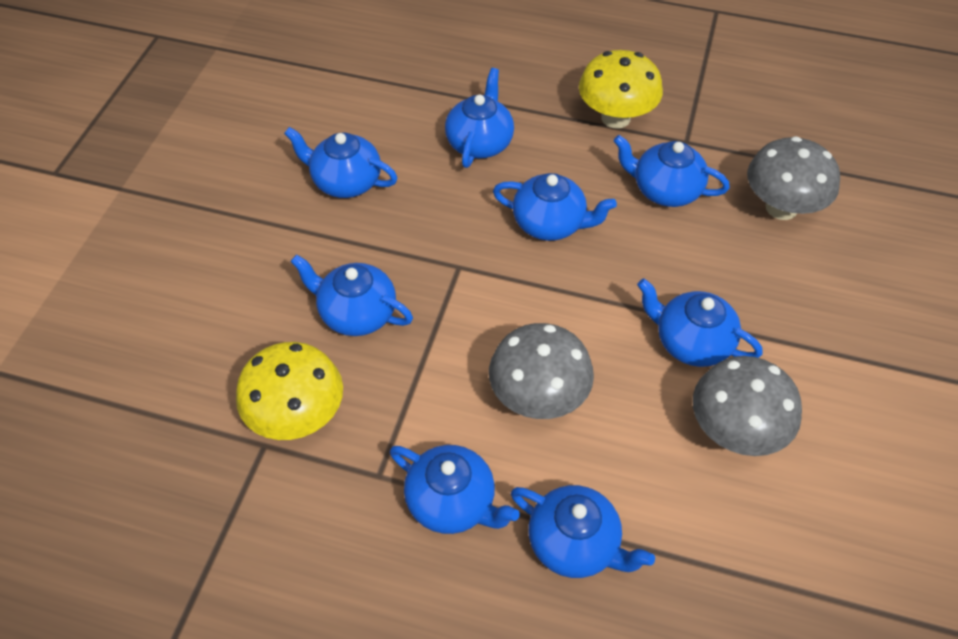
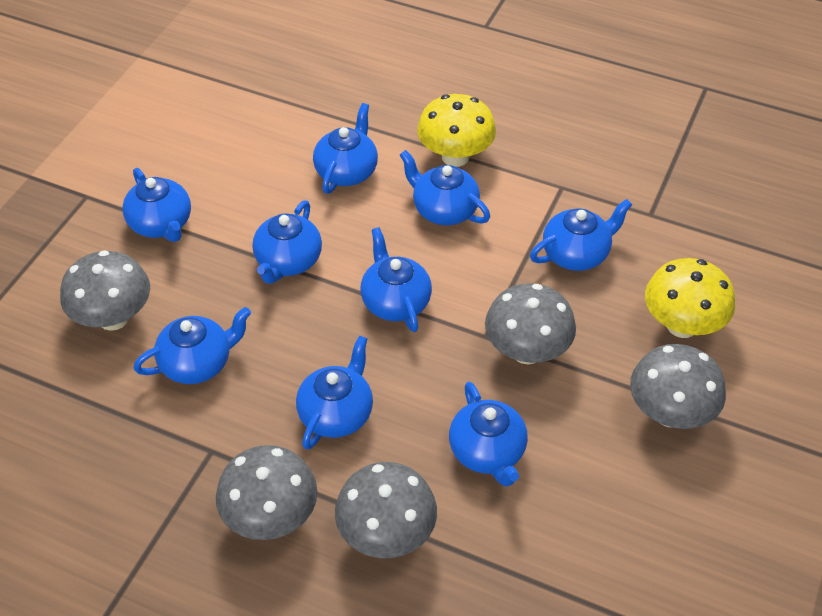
blue teapot: [284,127,397,198] [290,254,413,336] [390,445,520,534] [445,68,514,168] [493,173,617,241] [511,485,655,578] [613,135,730,207] [637,279,763,367] = 8 -> [122,168,191,242] [134,307,251,384] [252,200,322,284] [296,335,373,450] [313,103,378,194] [361,227,432,332] [400,150,490,225] [449,382,528,487] [530,199,632,271] = 9
grey mushroom: [489,323,594,419] [693,356,802,456] [747,136,840,220] = 3 -> [60,250,150,331] [216,445,317,540] [335,462,437,558] [485,283,576,364] [630,344,726,429] = 5

